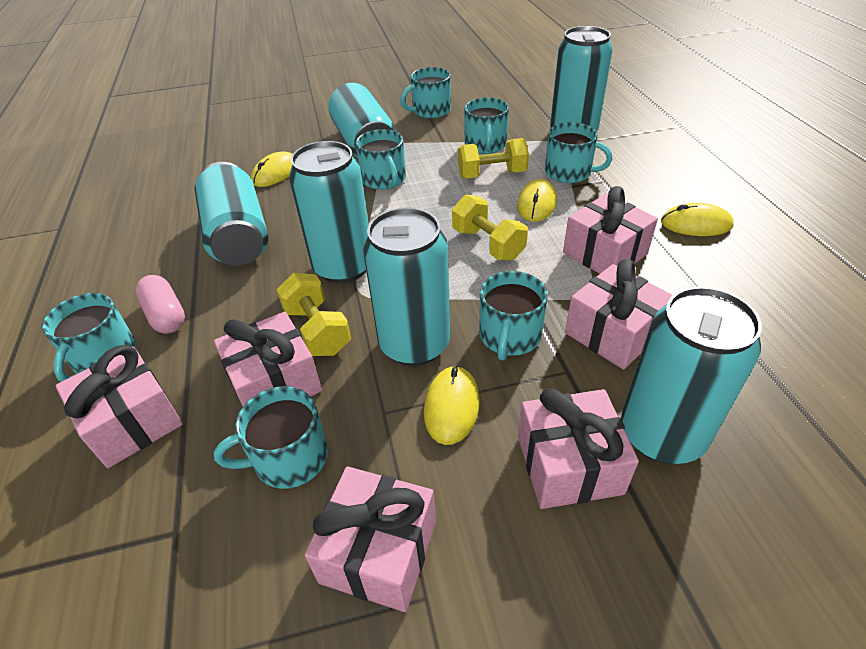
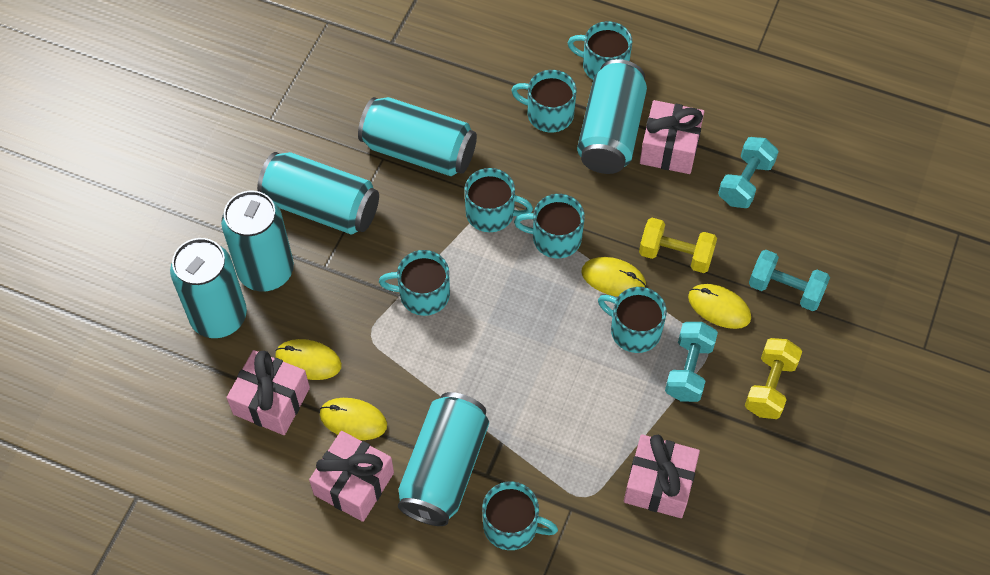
pink capsule: [135,275,185,334] = 1 -> none = 0
pink gift: [56,345,183,468] [214,312,322,406] [305,467,436,612] [518,388,639,509] [563,186,658,274] [565,259,673,370] = 6 -> [226,350,310,435] [309,431,394,522] [624,434,700,518] [640,100,704,174] = 4
turquoise dumbbell: none = 0 -> [665,322,718,402] [718,137,779,208] [749,250,830,311] = 3
yellow dumbbell: [277,273,351,356] [452,194,528,261] [458,138,529,179] = 3 -> [639,218,717,273] [745,338,802,419] = 2

